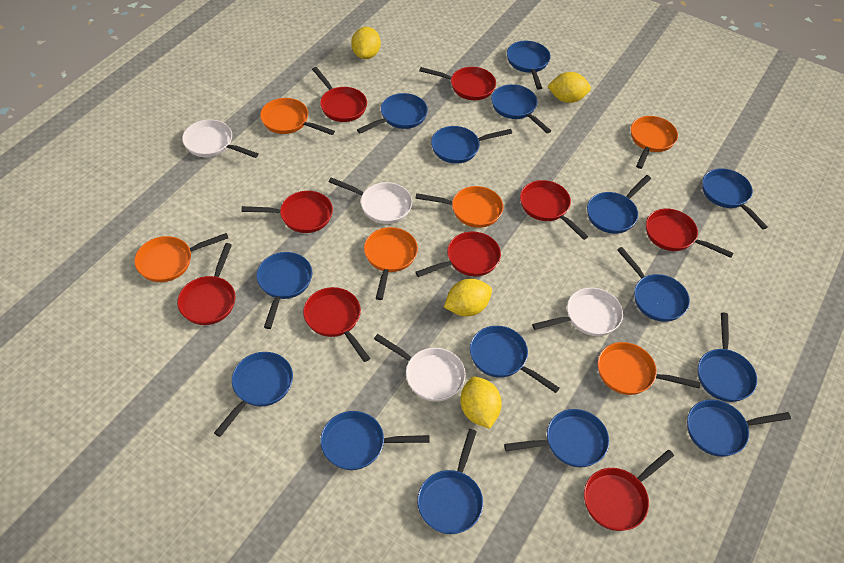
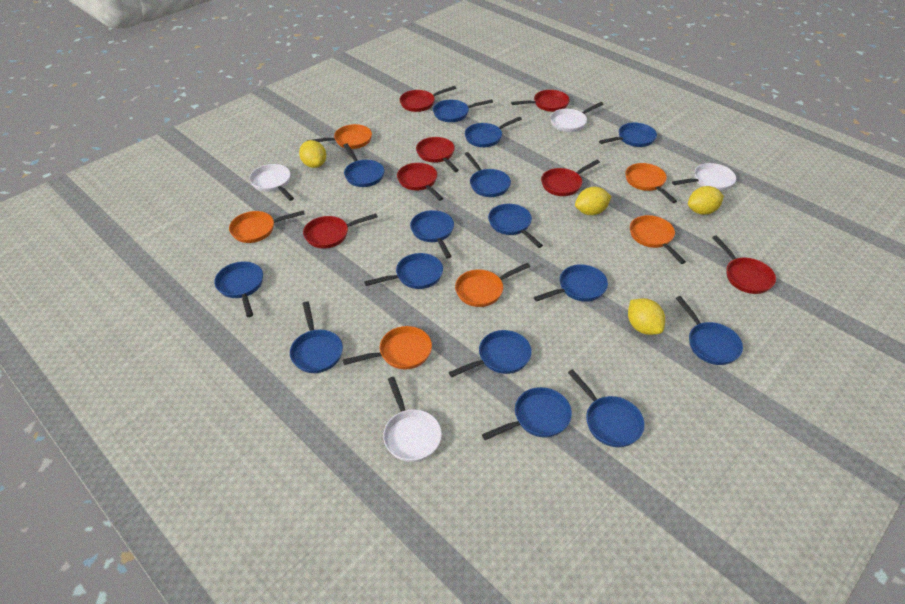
red pan: [177,243,235,325] [242,191,333,233] [303,287,370,362] [312,67,367,122] [415,232,501,277] [419,67,496,100] [520,180,588,240] [584,450,674,531] [646,209,734,258] = 9 -> [303,213,378,248] [397,163,444,201] [399,86,456,112] [416,137,459,172] [511,90,570,112] [541,160,600,196] [712,235,776,294] = 7

